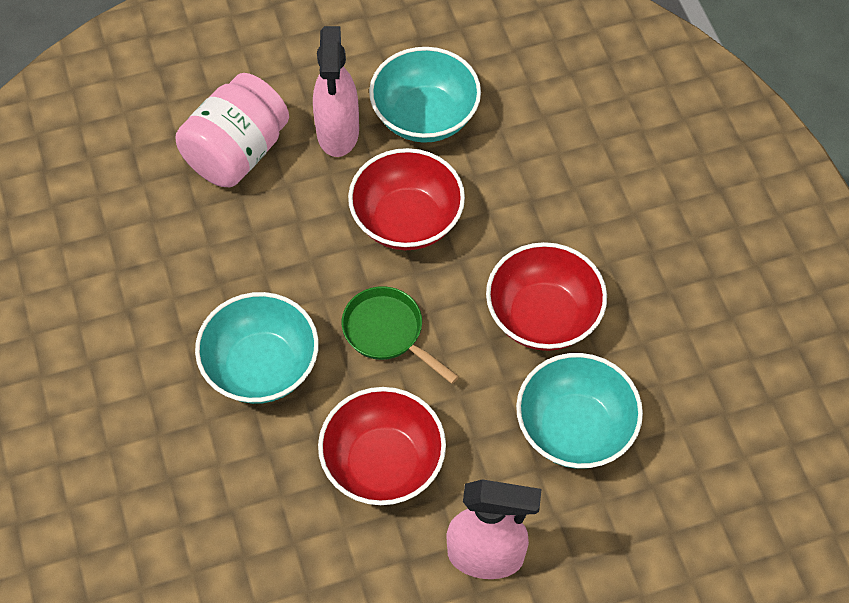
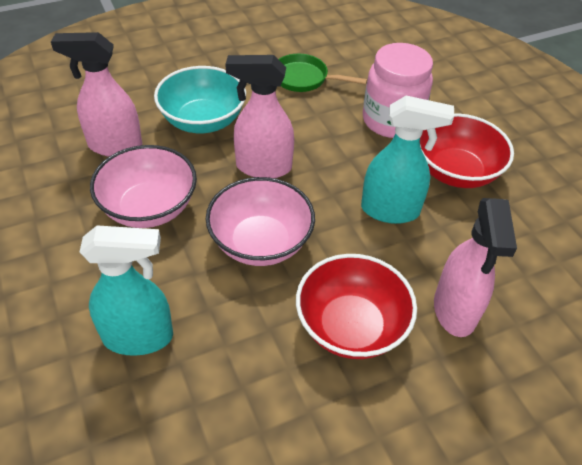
pink bowl: none = 0 -> [90,145,197,228] [206,177,315,266] = 2
pink spray bottle: [313,26,359,157] [447,479,541,579] = 2 -> [51,32,142,156] [225,55,294,178] [434,198,517,337] = 3
red bowl: [318,387,446,505] [348,148,465,250] [486,242,607,351] = 3 -> [296,254,417,359] [420,113,514,188] = 2
turquoise bowl: [195,292,319,404] [369,47,481,143] [516,353,643,469] = 3 -> [154,66,246,133] = 1
turquoise spray bottle: none = 0 -> [80,225,173,356] [361,96,454,224] = 2

